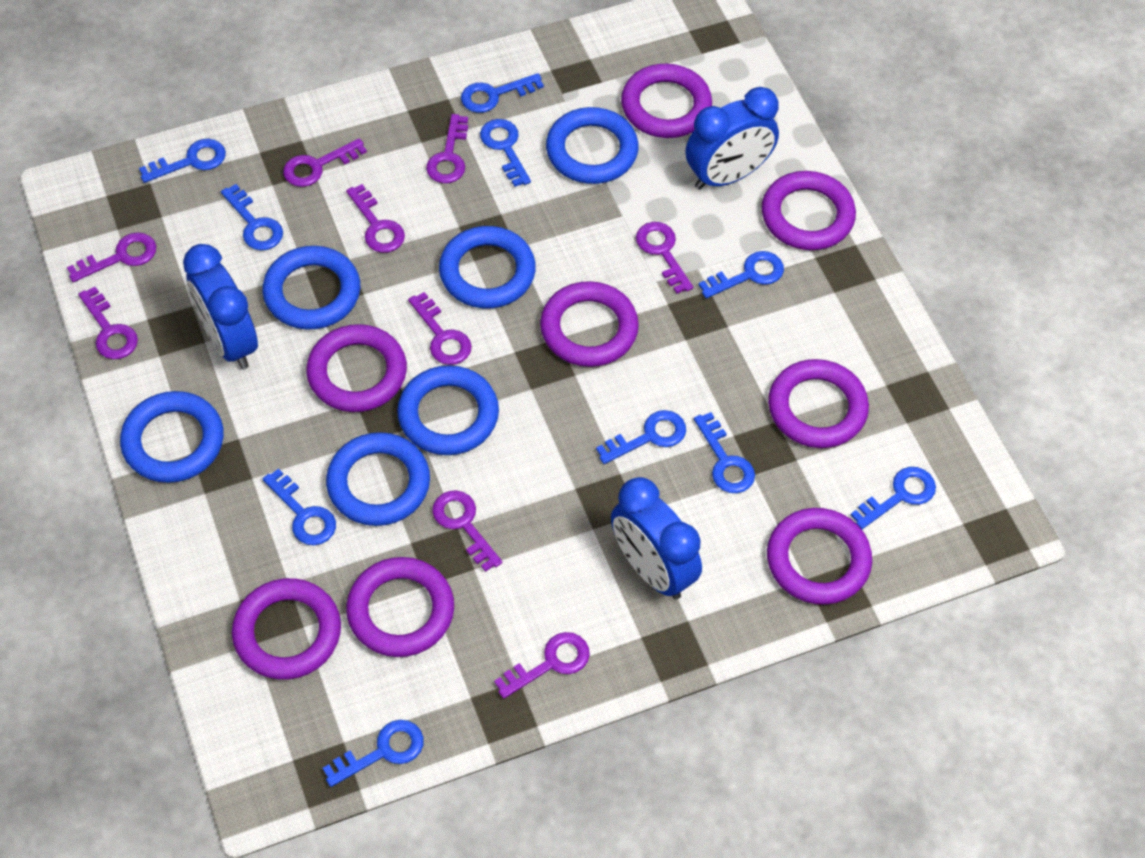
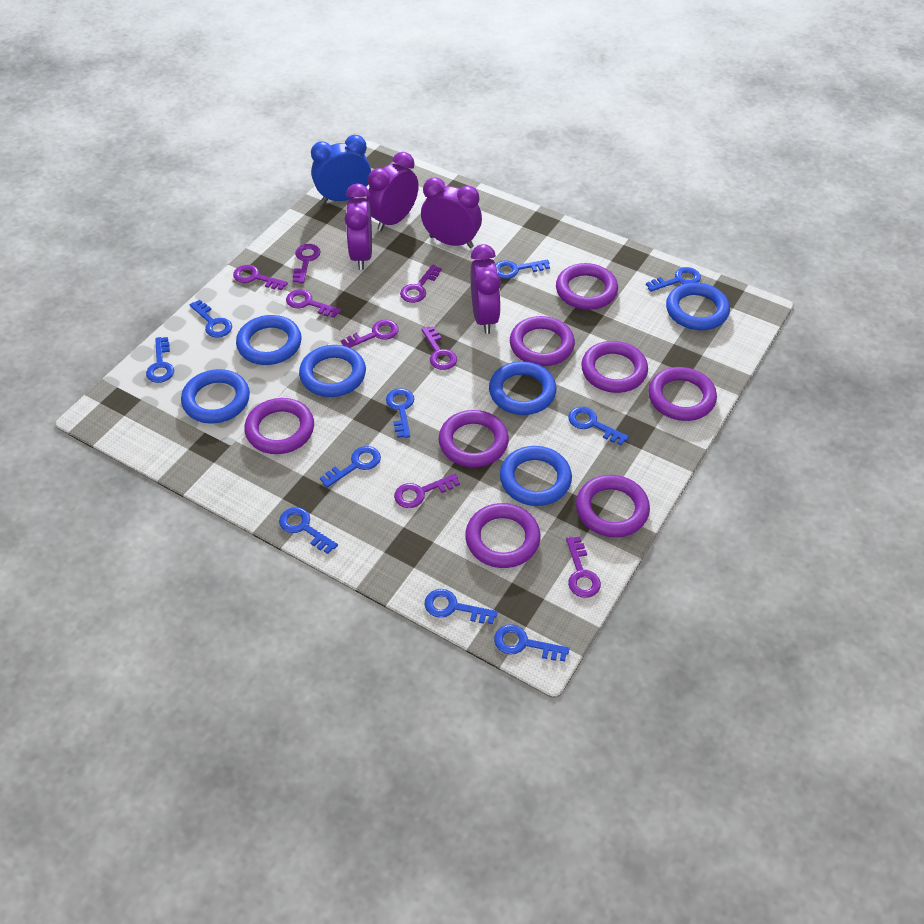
blue clock: [183,244,258,369] [611,477,702,600] [686,87,779,190] = 3 -> [311,135,371,203] = 1
purple clock: none = 0 -> [345,183,372,270] [366,152,419,231] [421,177,482,248] [471,244,501,334] = 4
purple key: [67,232,156,282] [78,287,138,359] [283,138,367,187] [346,184,405,253] [408,292,472,365] [426,114,468,183] [432,490,502,572] [494,632,590,699] [636,222,693,294] = 9 -> [233,265,288,290] [286,289,341,318] [293,244,321,283] [341,320,399,348] [394,474,460,508] [400,265,442,303] [421,326,457,370] [566,536,601,598] = 8

